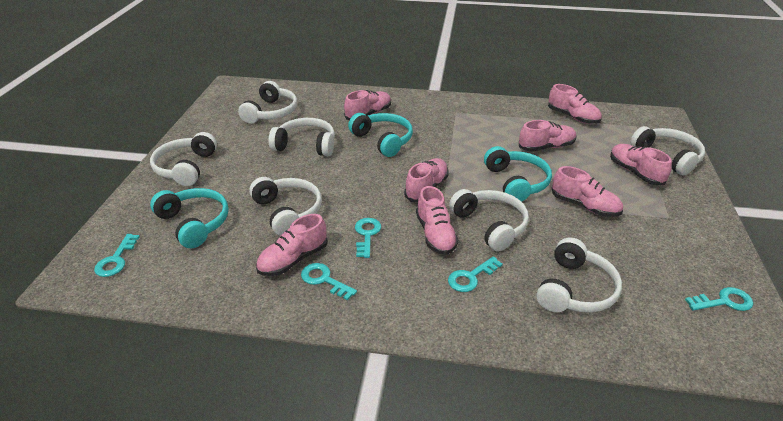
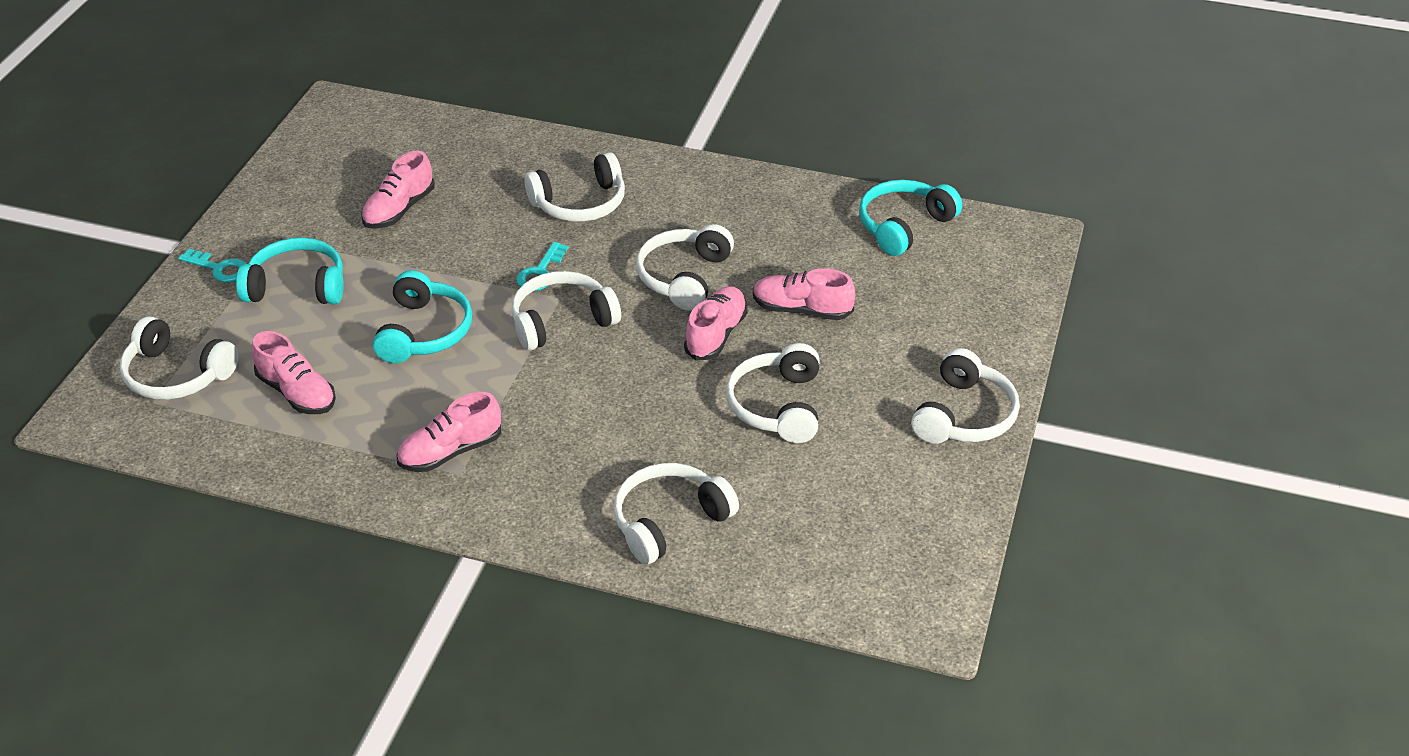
pink shoe: [256,214,328,276] [344,90,391,120] [404,158,449,202] [416,186,458,255] [519,120,577,152] [548,84,602,124] [552,166,623,217] [610,144,672,185] = 8 -> [252,331,336,414] [361,151,435,229] [397,392,501,472] [684,286,748,360] [753,268,855,320] = 5
turquoise key: [94,234,140,277] [301,263,357,300] [355,218,381,258] [448,256,503,292] [685,287,753,311] = 5 -> [178,248,247,283] [516,242,568,291] = 2

